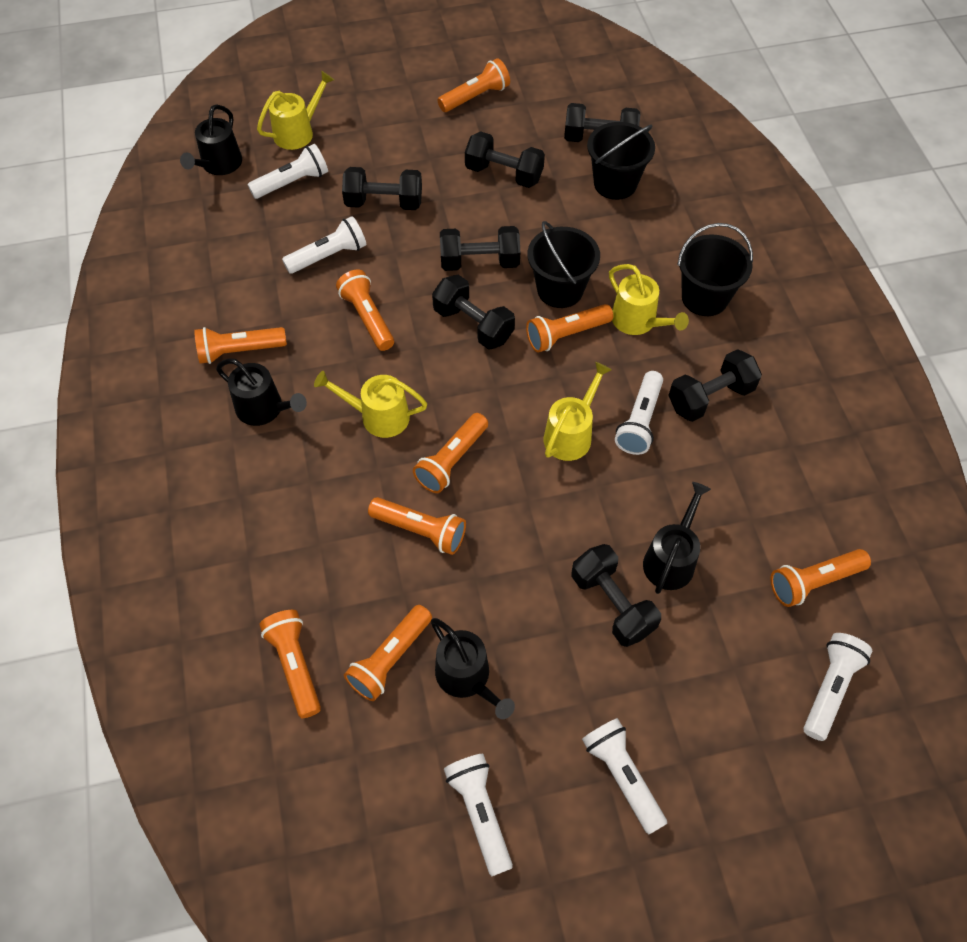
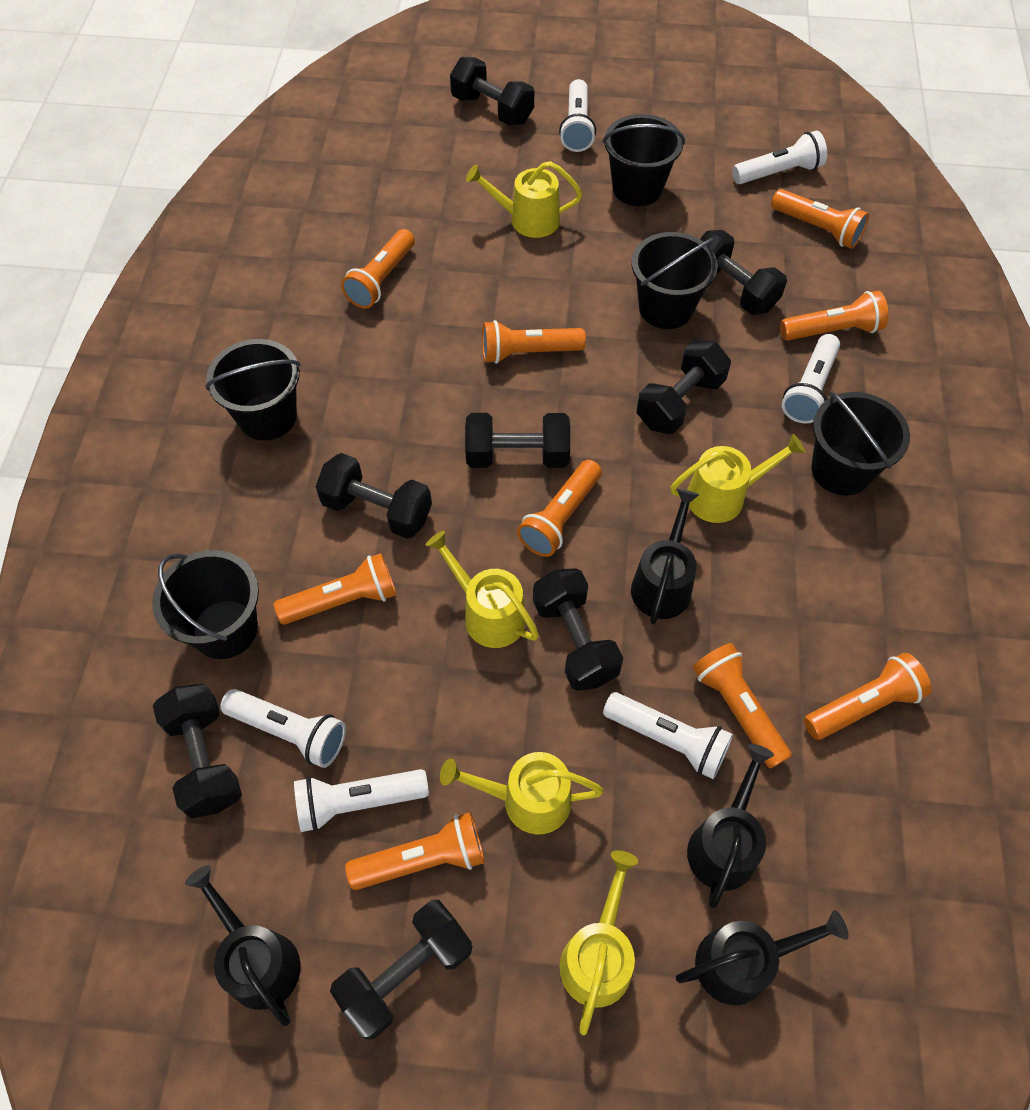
black bucket: [528,221,600,308] [587,122,655,200] [677,223,753,316] = 3 -> [152,550,259,659] [206,339,300,441] [603,114,685,206] [631,232,718,329] [811,391,910,496] = 5
black dumbbell: [342,167,422,210] [432,275,515,350] [440,226,520,271] [465,131,545,188] [564,103,640,142] [571,544,661,647] [668,349,762,422] = 7 -> [153,684,242,819] [316,453,432,539] [330,900,473,1040] [450,57,534,126] [465,413,570,468] [533,568,623,691] [636,340,731,434] [700,230,787,315] = 8
yellow watering can: [257,71,334,150] [314,371,427,438] [544,362,612,461] [609,264,689,335] = 4 -> [426,531,539,648] [440,752,604,835] [466,161,582,238] [560,850,638,1035] [670,434,806,523] = 5

